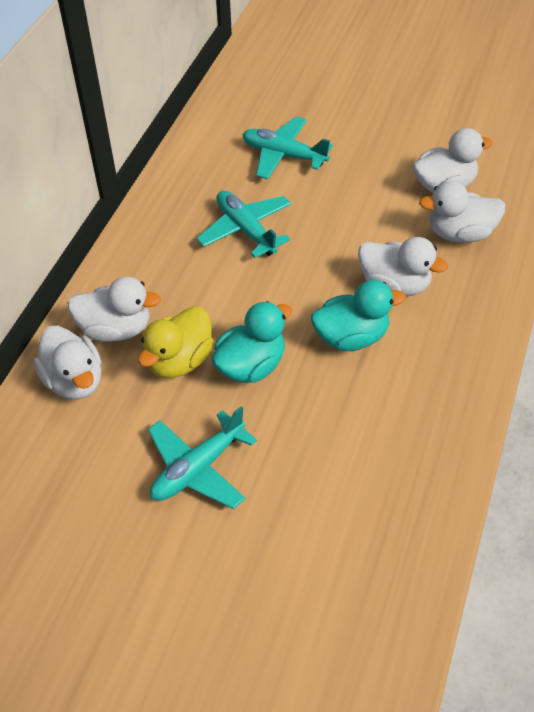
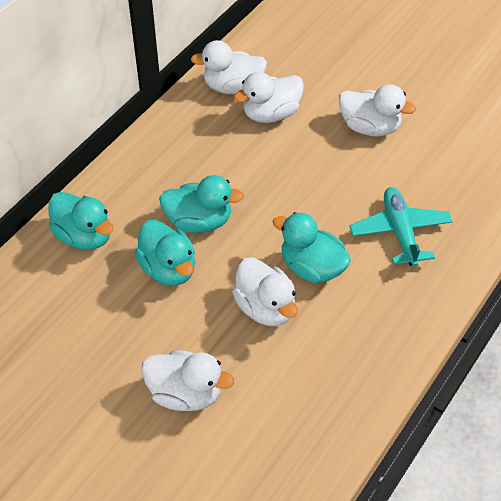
turquoise duck: [212,301,292,383] [311,280,406,351] = 2 -> [48,192,114,250] [134,220,195,286] [159,175,244,233] [272,212,351,283] = 4
turquoise plane: [148,406,257,509] [197,191,291,258] [242,117,333,179] = 3 -> [349,187,453,267] = 1
yellow duck: [138,306,214,378] = 1 -> none = 0

